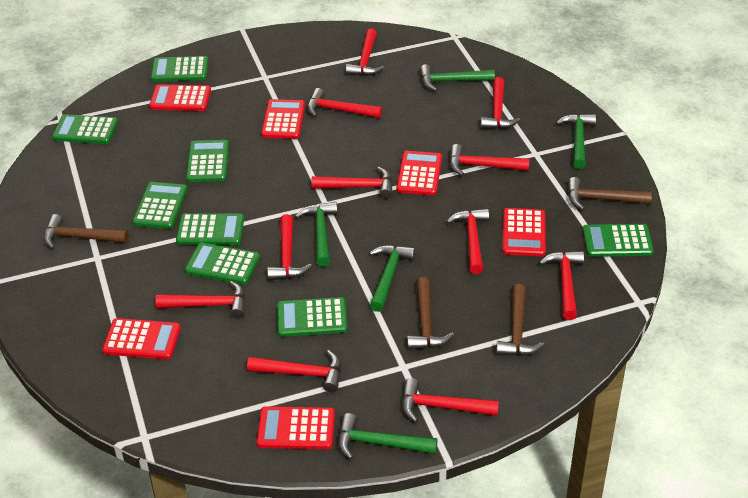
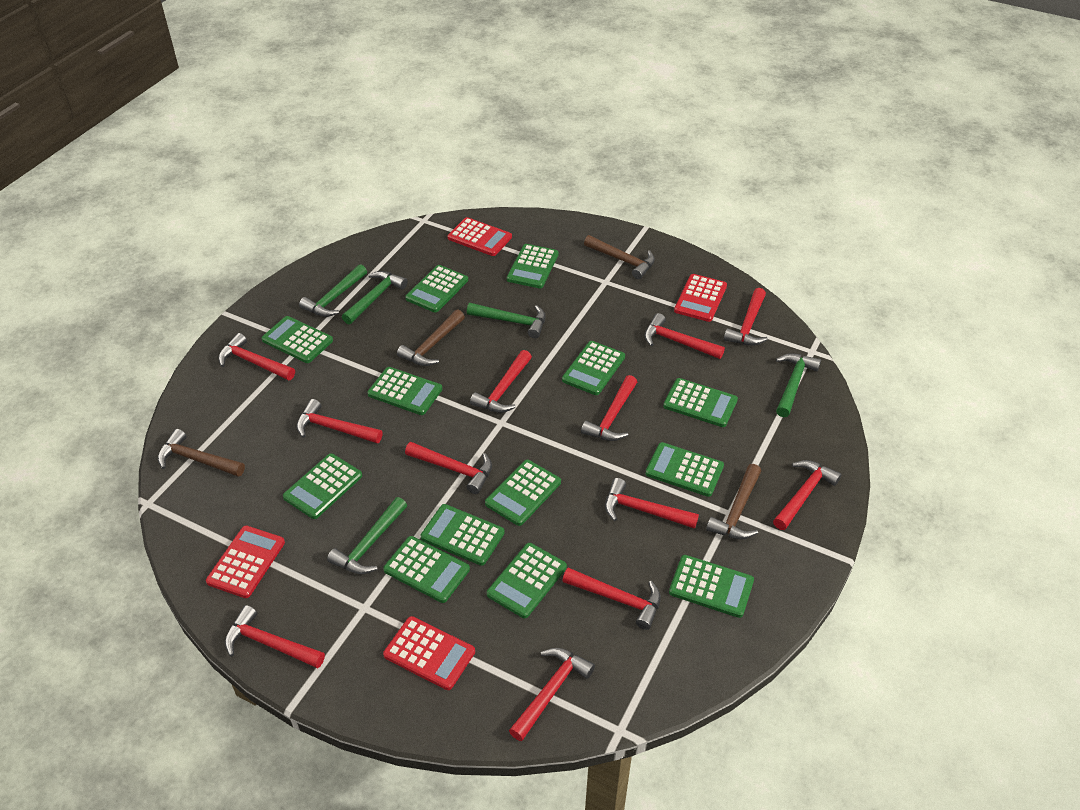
green calculator: [52,114,118,144] [133,182,187,229] [151,56,209,82] [176,213,244,245] [185,242,260,285] [186,140,229,182] [277,297,347,337] [583,224,654,257] = 8 -> [262,316,333,363] [283,453,362,519] [367,367,442,415] [383,536,470,603] [405,265,468,313] [421,504,505,566] [485,460,561,526] [487,543,567,618] [507,244,559,288] [562,341,625,395] [645,442,724,497] [663,378,738,427] [669,555,754,618] = 13
red calculator: [102,318,181,359] [149,84,211,111] [256,406,335,449] [261,99,305,139] [396,151,442,195] [502,208,546,257] = 6 -> [206,526,285,598] [383,616,475,690] [448,217,512,256] [674,274,727,322] = 4
red hammer: [155,281,245,318] [247,350,341,392] [267,214,312,281] [307,88,382,118] [312,166,393,199] [346,28,384,76] [402,378,499,423] [446,209,489,274] [450,144,530,176] [481,77,520,129] [539,251,584,320] = 11 -> [218,333,295,380] [225,605,325,668] [296,399,383,444] [405,442,492,494] [470,350,532,413] [509,648,595,741] [562,568,661,630] [581,375,637,441] [605,478,699,529] [644,313,725,359] [724,288,768,346] [773,460,842,530] = 12

